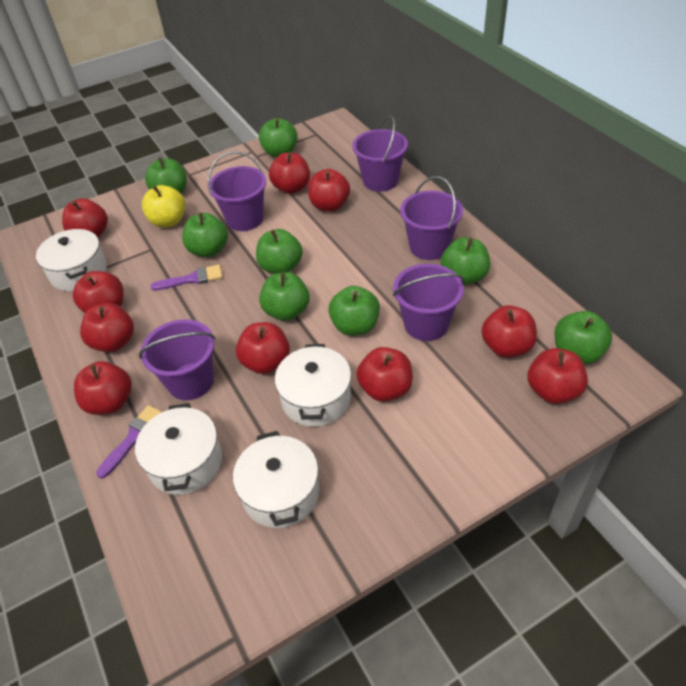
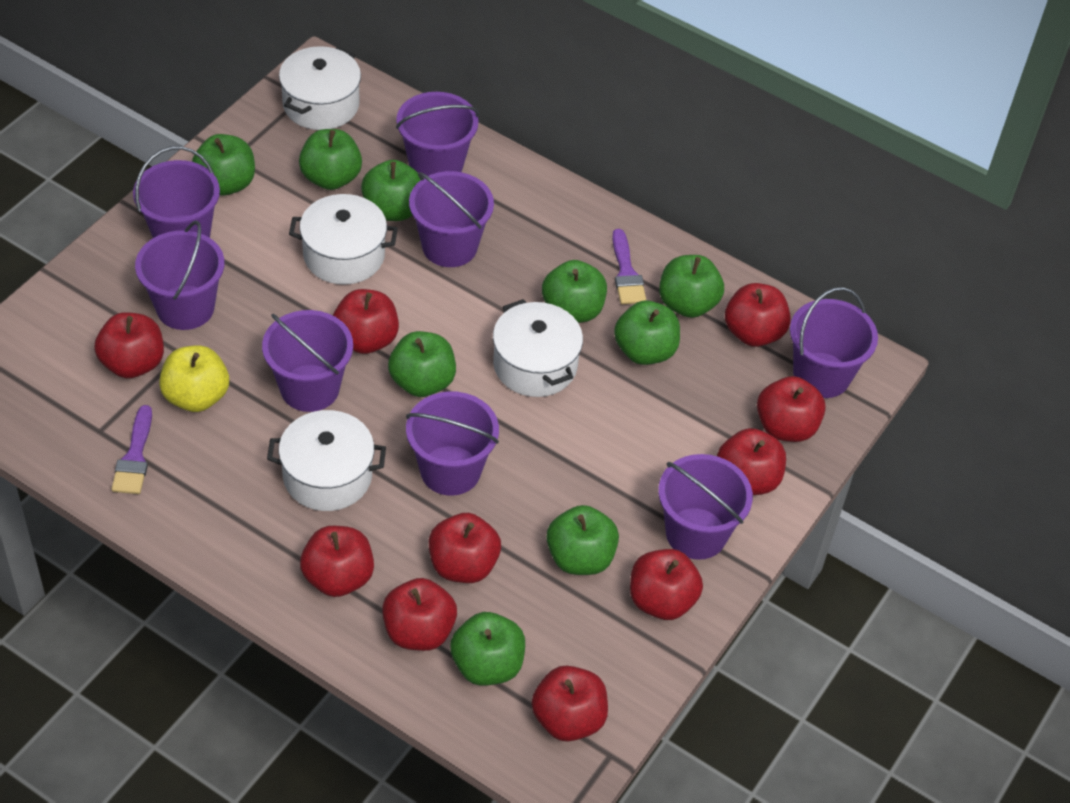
green apple: [145,157,187,194] [182,213,228,257] [256,229,303,274] [259,118,298,158] [259,272,310,321] [328,286,380,336] [441,237,490,285] [555,311,612,364] = 8 -> [192,134,255,196] [299,129,362,190] [361,160,421,221] [388,331,456,397] [450,612,525,686] [542,260,607,323] [546,505,619,575] [614,301,680,365] [659,255,724,318] = 9
purple bucket: [139,319,215,400] [208,151,266,231] [352,115,408,192] [393,264,464,341] [400,176,463,260] = 5 -> [133,146,220,238] [135,221,224,330] [262,310,353,412] [396,92,479,178] [406,391,499,496] [409,171,494,267] [658,454,753,560] [790,287,878,398] = 8

